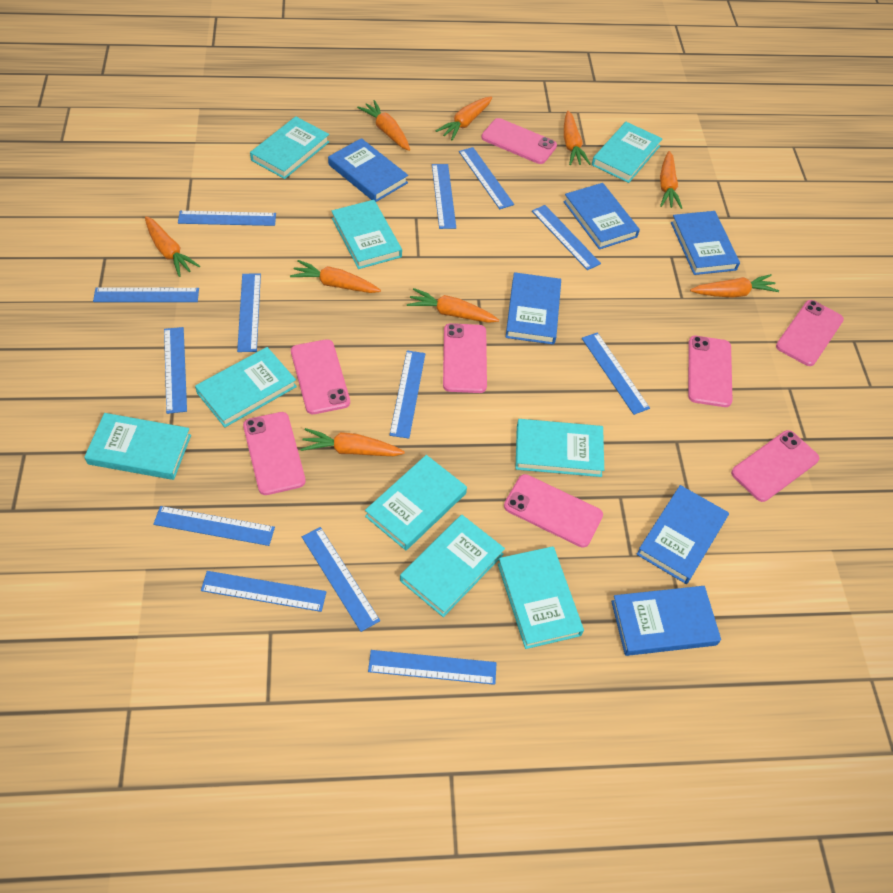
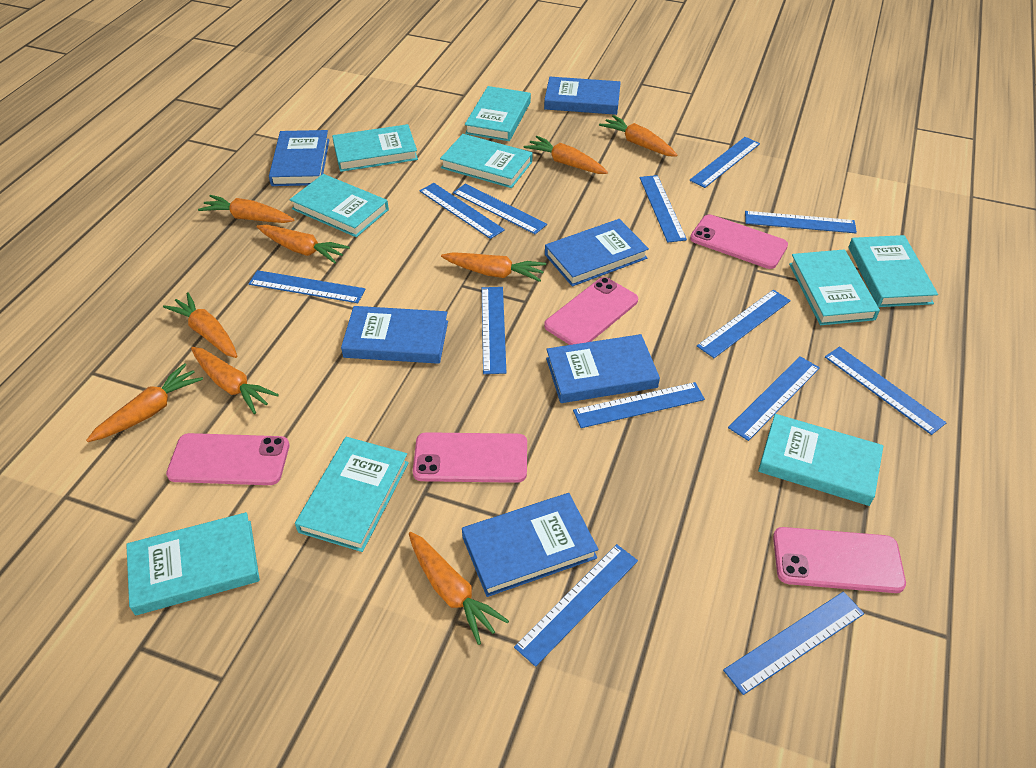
pink phone: [243,412,306,495] [291,339,350,414] [443,323,487,393] [481,118,557,164] [504,474,603,547] [688,336,733,407] [731,430,819,502] [776,300,844,366] = 8 -> [166,433,289,485] [413,432,527,483] [544,277,638,345] [690,215,788,269] [773,527,906,593] = 5

